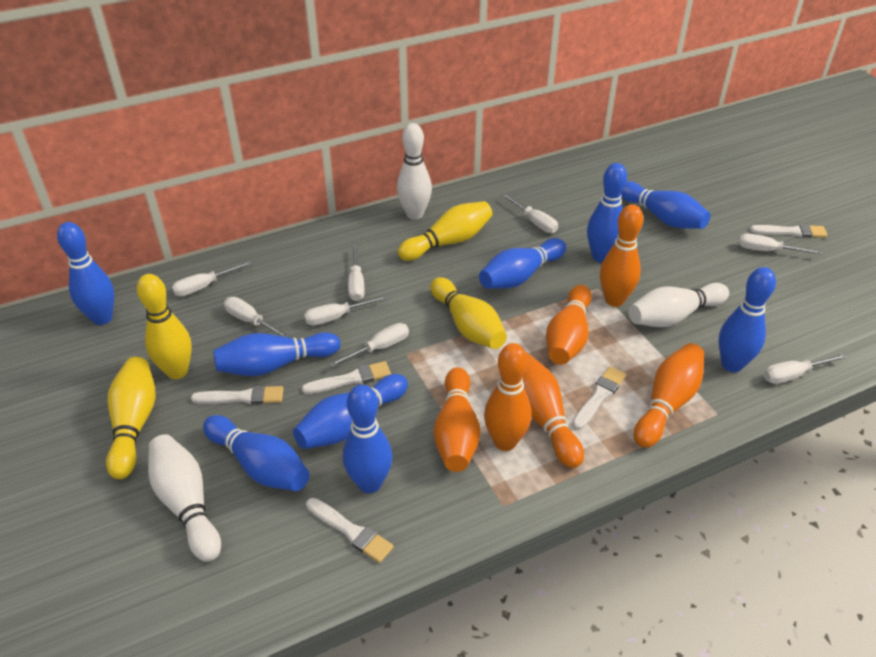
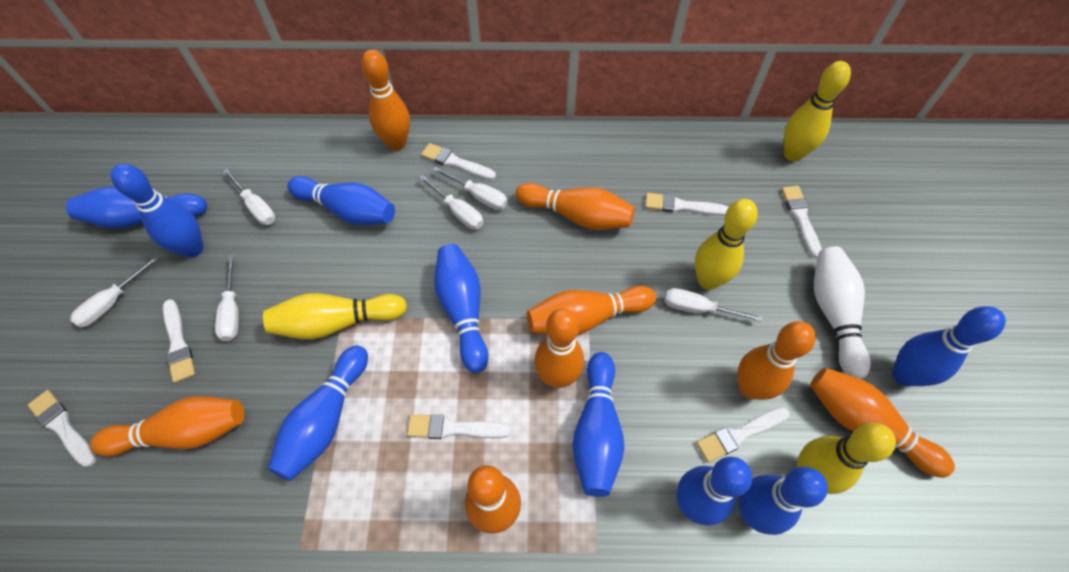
orange bowling pin: [433,367,480,472] [484,343,532,451] [523,352,584,468] [546,285,592,365] [600,205,643,307] [634,343,704,448] = 6 -> [90,396,244,456] [361,49,410,151] [465,465,521,534] [516,183,635,230] [527,286,656,335] [534,308,584,388] [737,321,816,400] [810,368,955,478] = 8
white bowling pin: [148,434,221,562] [397,123,432,220] [628,283,729,327] = 3 -> [814,247,871,379] = 1
white brush: [191,385,284,405] [302,361,391,394] [306,498,394,563] [572,366,626,430] [750,224,828,238] = 5 -> [28,390,96,467] [163,299,195,383] [407,414,511,439] [421,143,496,180] [645,193,729,216] [696,407,790,463] [781,186,822,258] = 7
white screwdriver: [172,261,252,296] [224,297,290,338] [304,295,388,326] [329,323,409,367] [348,245,365,301] [502,194,558,233] [739,234,822,254] [764,354,847,384] = 8 -> [70,255,160,328] [215,255,239,341] [223,169,276,225] [419,175,483,230] [433,167,507,210] [665,288,763,322] = 6

